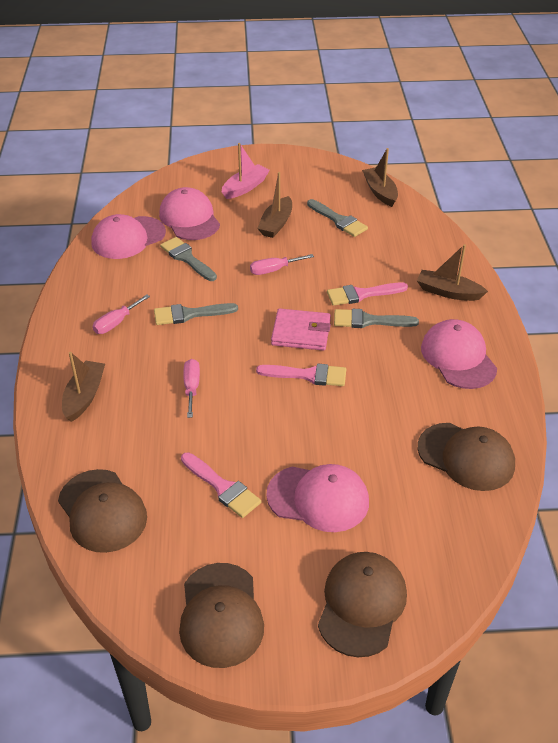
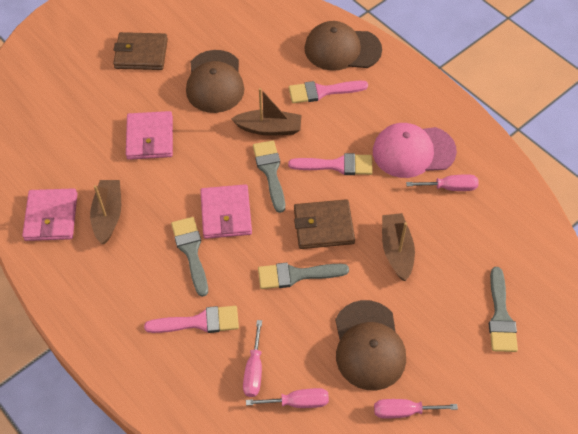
brown boat: [62,352,105,422] [257,172,292,238] [362,148,398,207] [417,244,488,301] = 4 -> [90,180,121,244] [231,88,302,136] [382,213,415,281] = 3
brown cap: [58,469,147,553] [179,563,264,668] [318,552,407,657] [418,423,515,491] = 4 -> [186,50,244,113] [304,21,382,71] [335,300,406,390] = 3
brown wallet: none = 0 -> [113,32,168,70] [294,199,355,249] = 2
pink boat: [222,143,270,199] = 1 -> none = 0
pink cap: [91,214,166,259] [159,187,220,240] [266,464,369,532] [421,319,497,389] = 4 -> [373,123,457,178] = 1
pink screwdriver: [92,294,150,334] [183,359,200,418] [250,254,314,275] = 3 -> [243,320,262,397] [246,388,329,408] [374,399,458,419] [406,174,479,191] = 4
pink wallet: [271,309,331,351] = 1 -> [22,188,77,241] [126,111,173,160] [200,184,252,239] = 3

